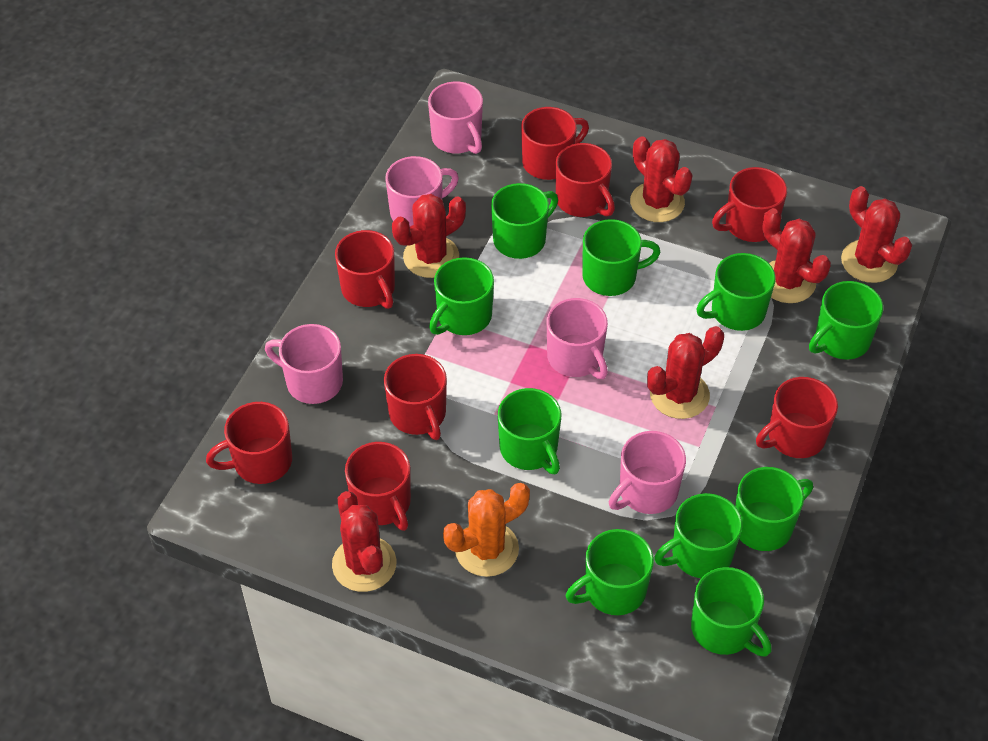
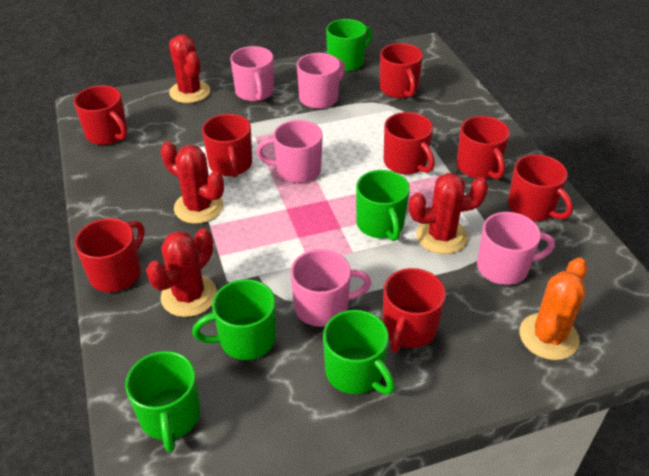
green mug: [429,257,494,335] [491,183,558,259] [498,388,561,475] [566,529,654,615] [582,219,661,296] [654,493,742,578] [691,567,772,657] [696,253,776,331] [735,467,813,551] [809,281,883,360] = 10 -> [125,351,201,453] [192,279,276,360] [323,310,395,394] [326,19,372,71] [356,170,410,241] = 5
red cactus: [332,491,397,592] [392,194,466,278] [630,136,693,222] [647,326,724,419] [762,208,831,303] [841,186,912,283] = 6 -> [146,228,217,317] [161,141,224,224] [169,34,210,103] [409,173,488,254] = 4

